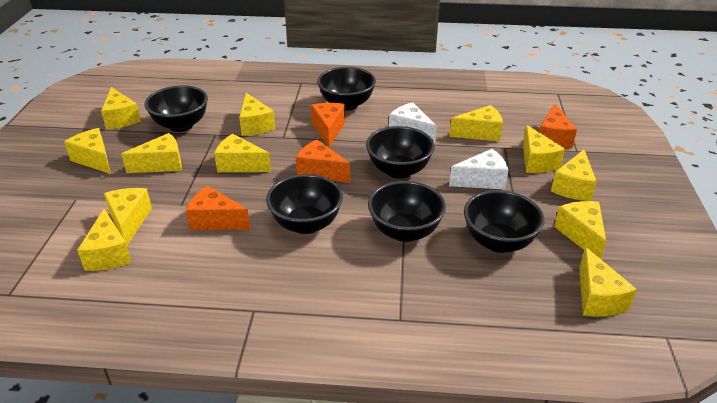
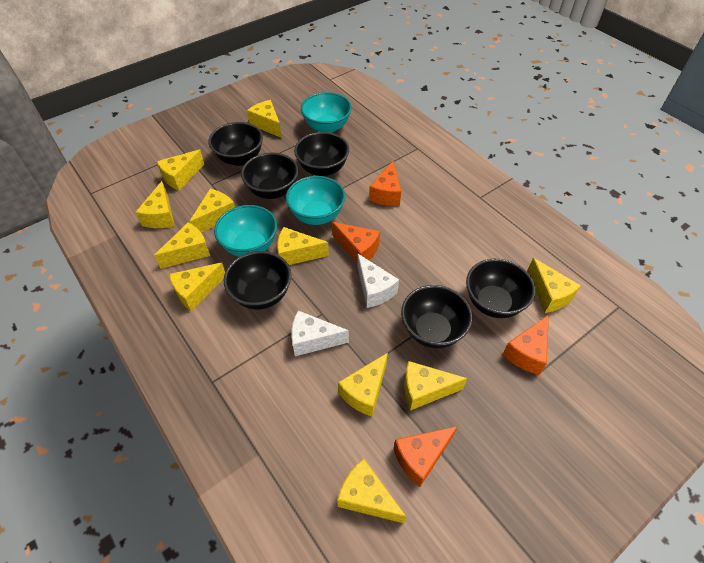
turquoise bowl: none = 0 -> [214,205,277,257] [286,176,345,225] [301,92,352,133] = 3
yellow cheese: [64,128,111,174] [77,209,132,271] [101,87,141,129] [104,188,152,245] [121,133,182,173] [214,134,271,172] [239,93,275,136] [449,105,503,142] [523,125,565,173] [551,150,597,201] [554,201,606,259] [579,247,637,317] = 12 -> [136,181,175,228] [154,222,210,269] [157,150,204,191] [169,263,225,311] [189,189,235,233] [247,100,282,138] [277,227,329,265] [337,459,407,523] [338,353,388,416] [404,361,467,411] [527,258,581,313] = 11

